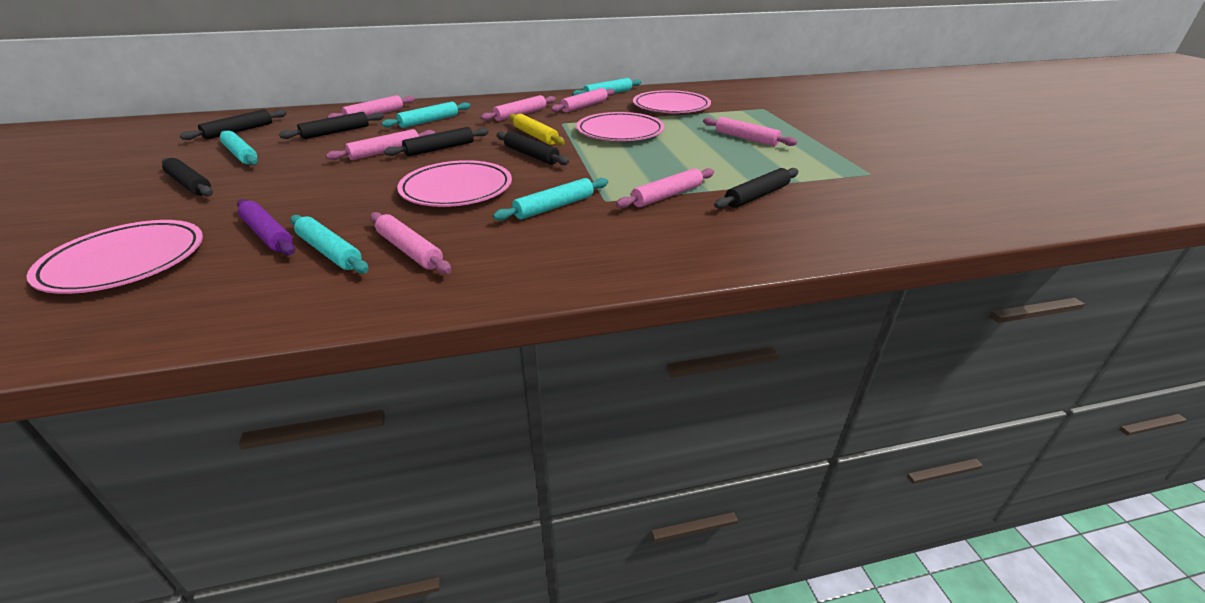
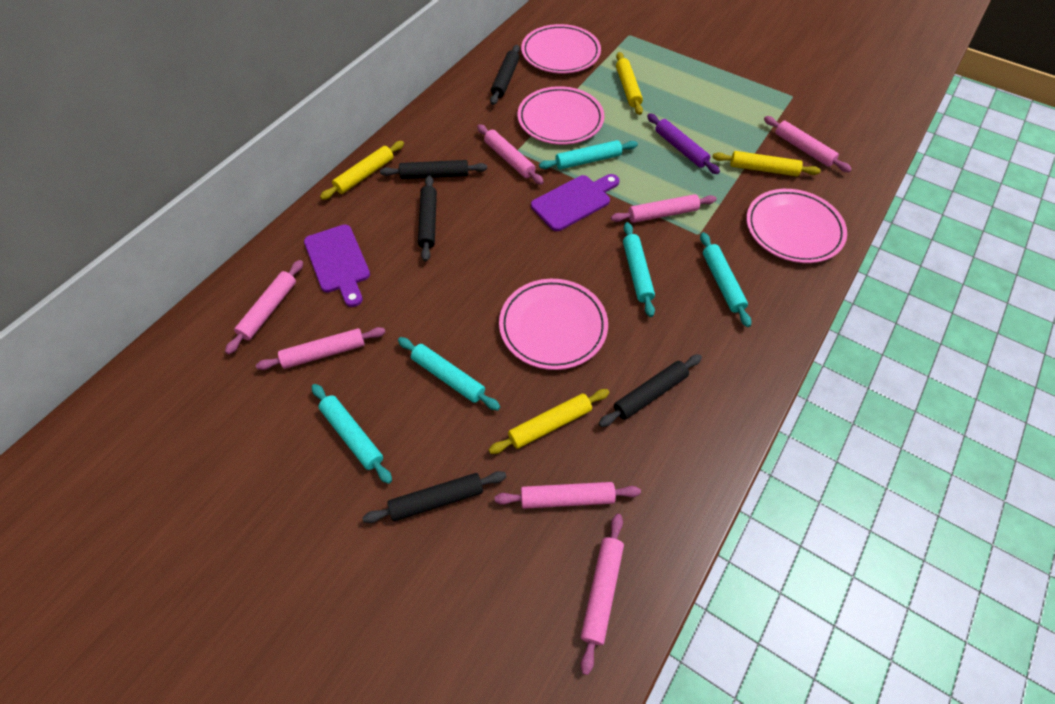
black rolling pin: [162,158,213,196] [180,109,287,140] [279,112,384,139] [384,127,489,156] [497,131,569,165] [714,168,798,209] = 6 -> [362,471,507,523] [380,160,487,179] [418,175,437,262] [490,45,520,105] [599,354,702,427] = 5
purple cutting board: none = 0 -> [304,225,370,307] [531,174,620,231] = 2
yellow rolling pin: [509,114,565,146] = 1 -> [320,141,404,200] [489,389,609,454] [616,52,643,115] [712,151,821,176] = 4

